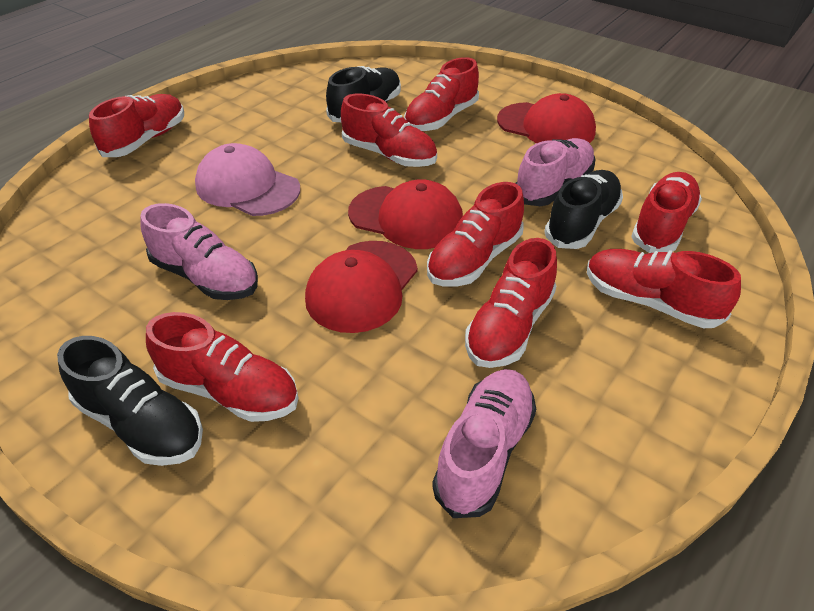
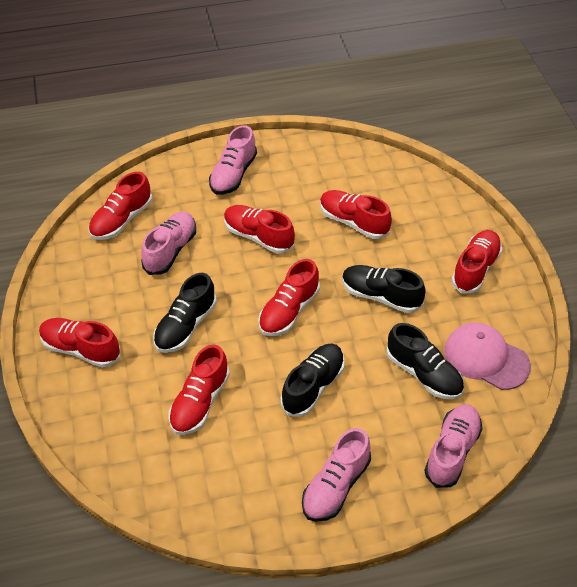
black shoe: [57,336,203,466] [326,66,401,122] [544,170,623,249] = 3 -> [153,273,217,353] [281,343,345,417] [342,265,426,313] [386,323,464,399] = 4
pink shoe: [140,203,258,300] [432,369,536,518] [516,138,595,206] = 3 -> [141,212,196,275] [209,125,257,195] [302,428,371,522] [424,404,482,488] = 4
red cap: [305,241,418,333] [348,179,463,249] [497,93,596,143] = 3 -> none = 0
red shoe: [89,94,184,157] [146,312,298,422] [341,94,437,167] [404,57,479,131] [427,182,524,286] [465,238,557,368] [587,249,741,328] [631,172,702,253] = 8 -> [39,318,120,368] [89,172,152,240] [168,345,230,435] [224,205,295,254] [258,259,320,336] [320,190,392,239] [451,230,502,293] = 7

